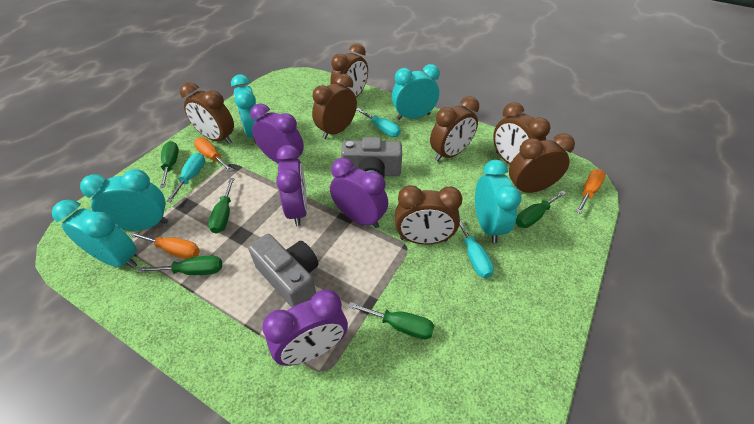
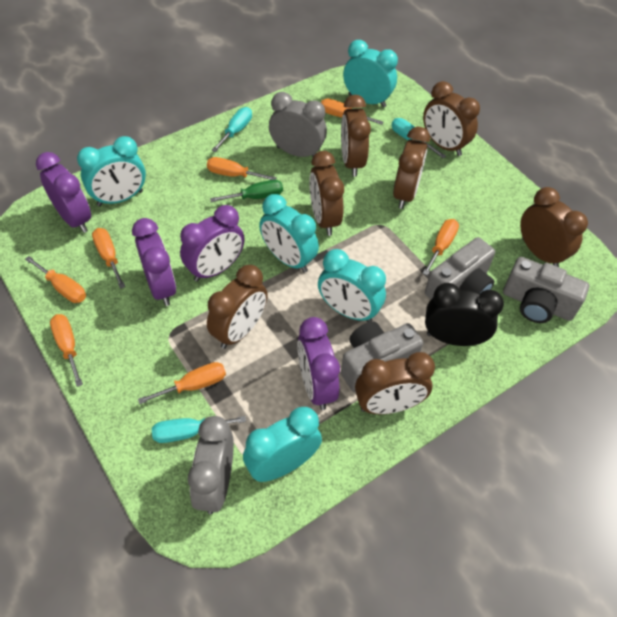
black clock: none = 0 -> [425,283,504,346] = 1
green screwdriver: [137,256,222,275] [160,141,179,188] [208,178,235,234] [348,302,435,339] [516,190,566,228] = 5 -> [210,180,283,202] = 1
grey camera: [248,234,319,307] [341,137,402,178] = 2 -> [341,321,423,392] [425,237,495,299] [503,257,589,323] = 3
grey clock: none = 0 -> [188,416,234,514] [269,92,327,157] = 2
orange screwdriver: [129,232,200,259] [194,138,233,172] [576,169,606,214] = 3 -> [25,256,86,303] [50,314,83,387] [92,228,125,289] [138,362,226,404] [207,157,277,180] [321,98,383,125] [422,219,459,275] = 7

